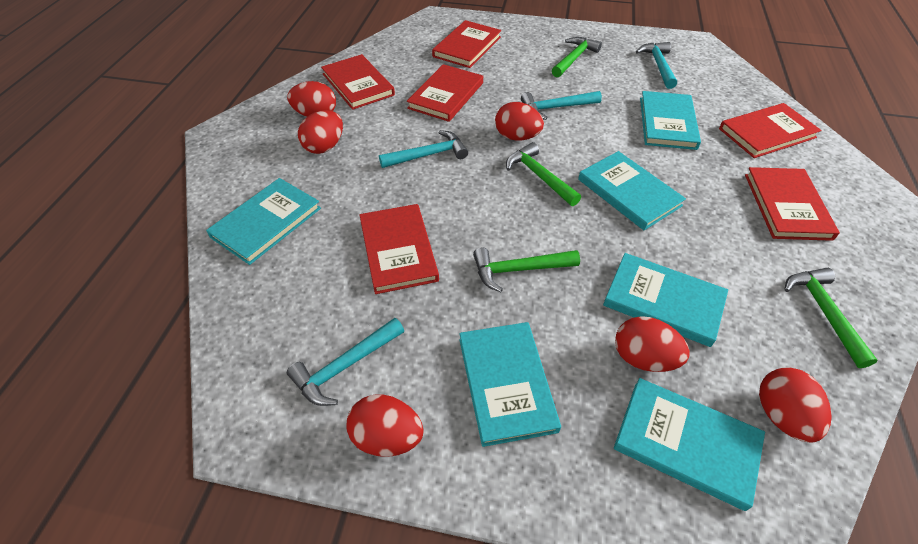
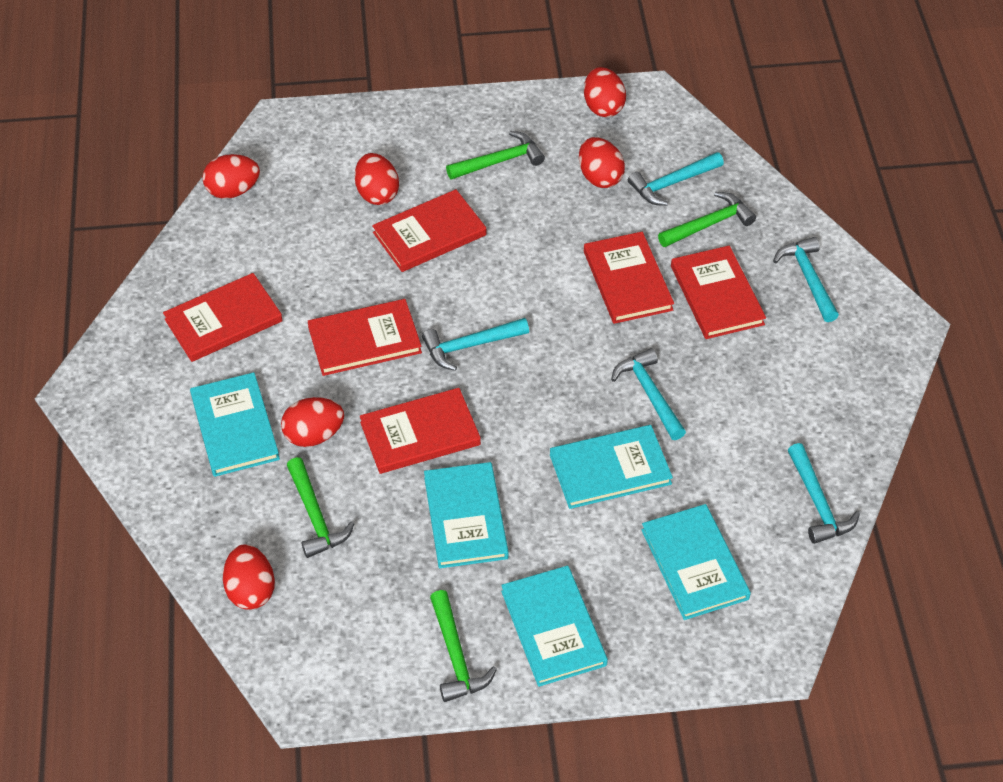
turquoise book: [206,178,321,265] [459,322,561,447] [578,151,686,230] [603,253,728,347] [614,378,765,511] [640,91,701,150] = 6 -> [190,372,280,477] [424,462,509,568] [501,566,608,687] [550,425,673,509] [641,504,751,620] = 5
turquoise hammer: [287,318,404,406] [379,130,468,168] [521,91,602,120] [636,42,677,89] = 4 -> [422,318,529,371] [611,348,686,440] [628,152,724,206] [773,237,839,322] [788,443,860,544] = 5

